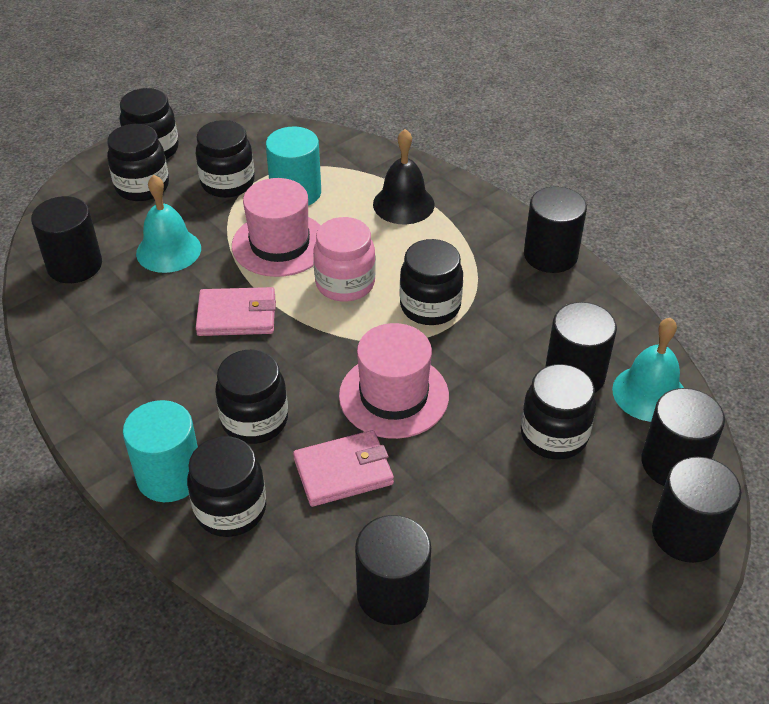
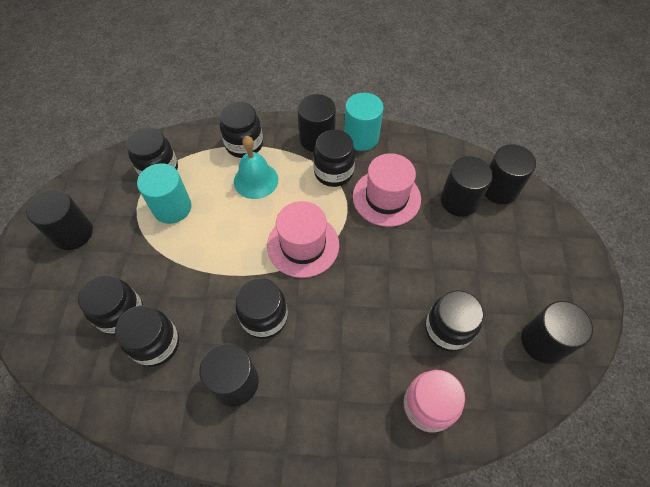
black bell: [373,129,435,224] = 1 -> none = 0
pink wallet: [196,287,276,336] [293,430,394,507] = 2 -> none = 0
turquoise bell: [136,175,201,273] [612,318,684,422] = 2 -> [234,136,278,199] = 1

